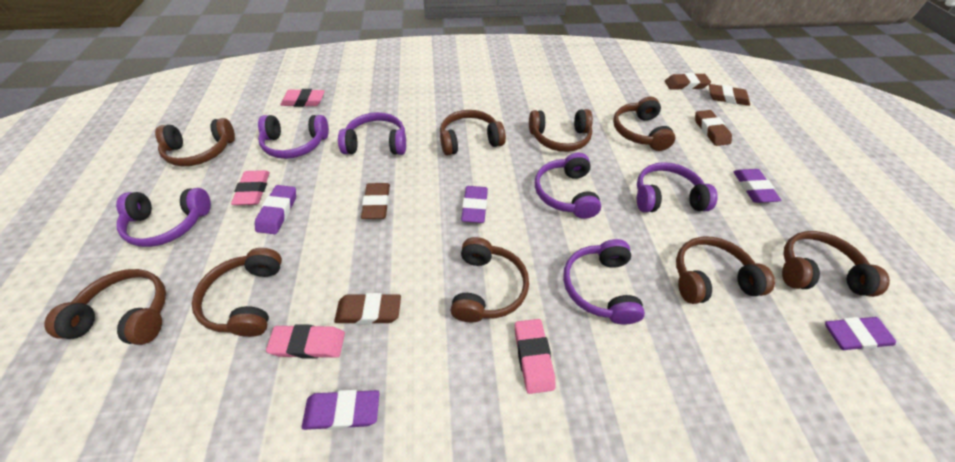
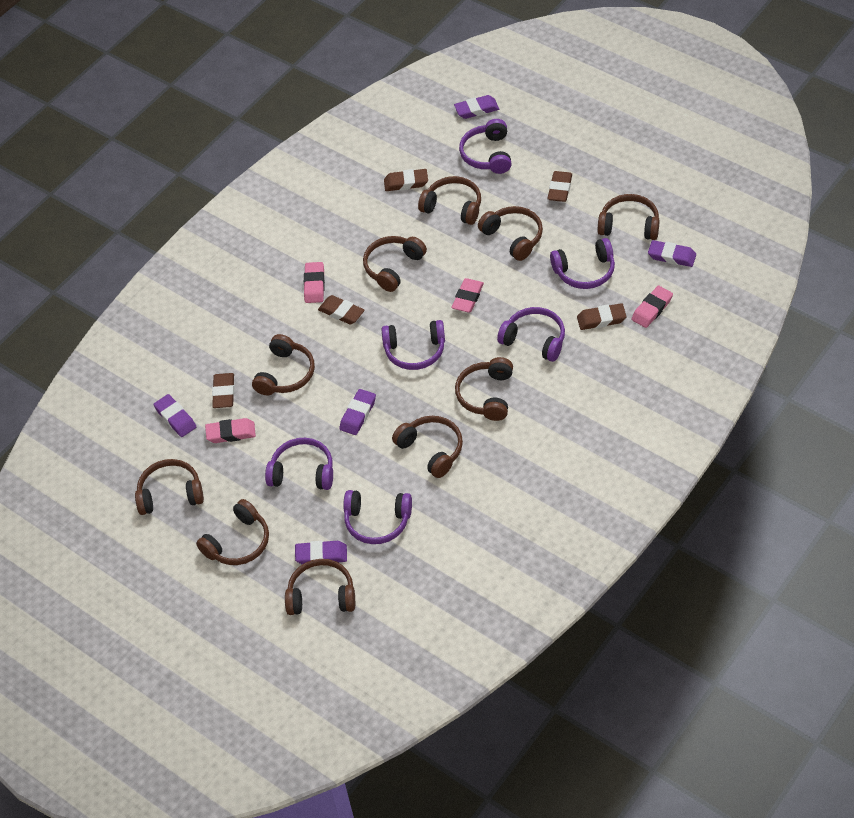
brown headphones: [44,269,166,345] [155,118,235,166] [192,248,282,337] [440,110,506,156] [451,237,529,322] [529,109,593,152] [613,97,675,151] [676,237,775,304] [782,231,890,297] = 9 -> [135,459,204,515] [196,499,269,565] [252,334,315,395] [285,559,355,615] [363,236,427,292] [392,416,463,478] [418,176,481,225] [455,357,513,421] [478,206,543,261] [598,194,660,240] = 10

